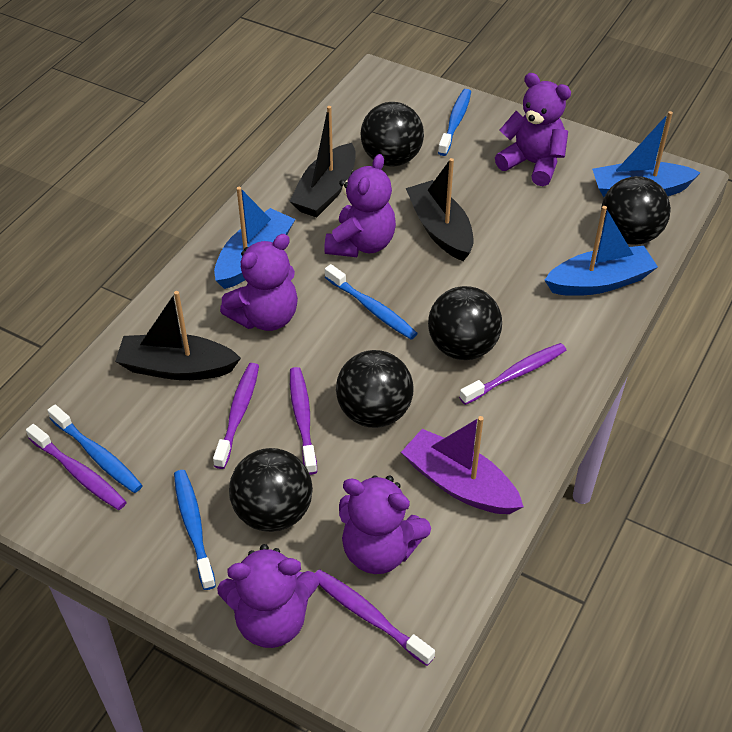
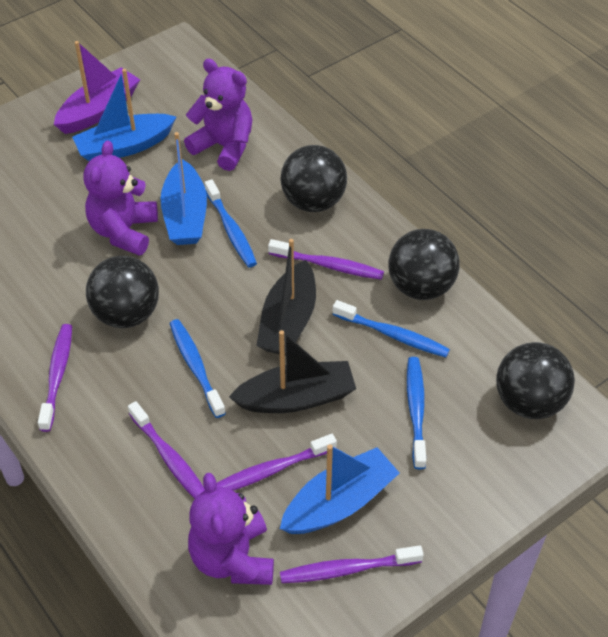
black ball: [229,448,313,532] [336,350,414,428] [361,102,424,167] [428,286,502,360] [601,176,671,245] = 5 -> [86,256,159,328] [280,145,347,212] [388,229,460,300] [496,342,575,419] = 4
black boat: [115,291,241,380] [289,106,356,217] [406,158,474,261] = 3 -> [229,330,356,413] [256,239,316,356] = 2
purple teddy bear: [217,544,319,648] [220,234,298,331] [324,154,396,257] [339,475,431,574] [495,73,571,186] = 5 -> [83,140,158,256] [184,59,253,171] [188,473,274,585] = 3

